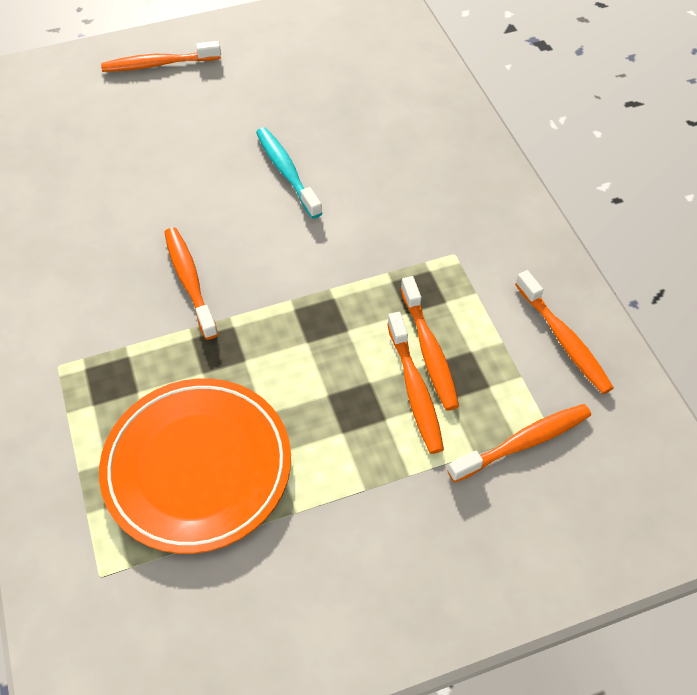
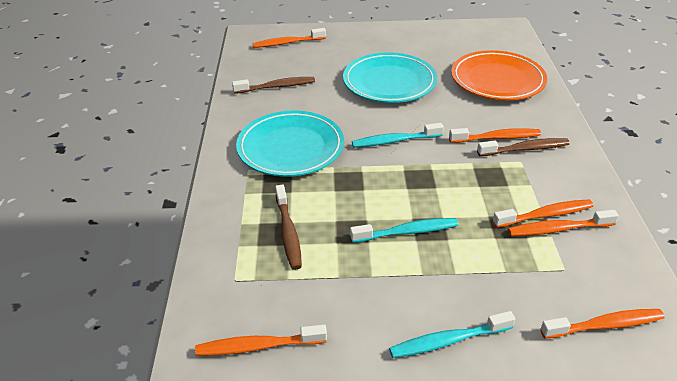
brown toothbrush: none = 0 -> [232,77,315,94] [275,185,302,270] [477,138,570,156] = 3
turquoise plate: none = 0 -> [236,111,344,177] [343,52,437,103] = 2
turquoise toothbrush: [256,127,322,219] = 1 -> [350,218,458,243] [352,123,444,148] [389,311,515,358] = 3

